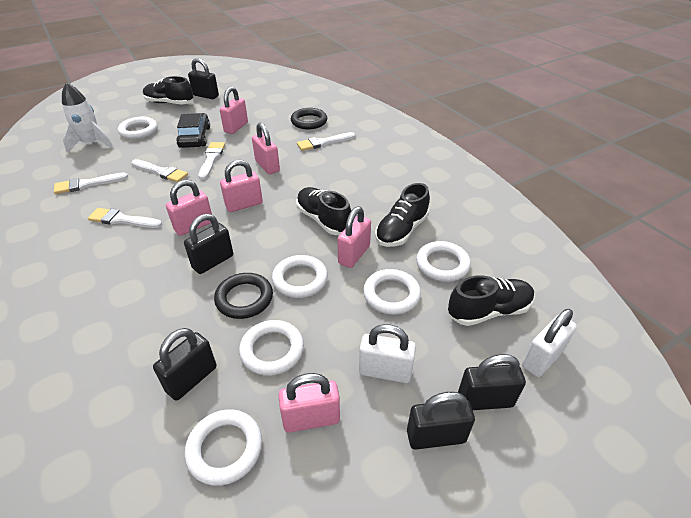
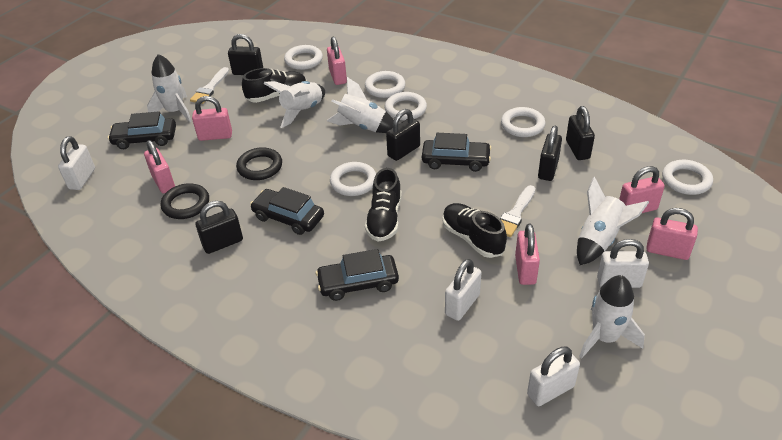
black car: [176,113,210,148] = 1 -> [108,111,176,149] [250,187,324,235] [316,249,399,301] [422,133,491,172] = 4
black shoe: [143,76,193,105] [296,187,351,235] [375,183,430,247] [448,275,535,326] = 4 -> [242,68,307,103] [365,168,402,241] [442,203,507,258] = 3
white brush: [54,173,128,194] [88,208,162,228] [132,159,188,182] [198,142,225,180] [297,132,355,151] = 5 -> [190,67,229,104] [500,185,535,237] = 2
white padlock: [359,324,416,383] [522,309,577,377] = 2 -> [58,136,95,190] [445,259,481,321] [527,347,580,406] [597,239,649,288] = 4
white rocket: [62,83,113,153] = 1 -> [147,54,192,122] [263,81,325,128] [327,77,394,133] [577,177,649,265] [579,275,645,359] = 5

